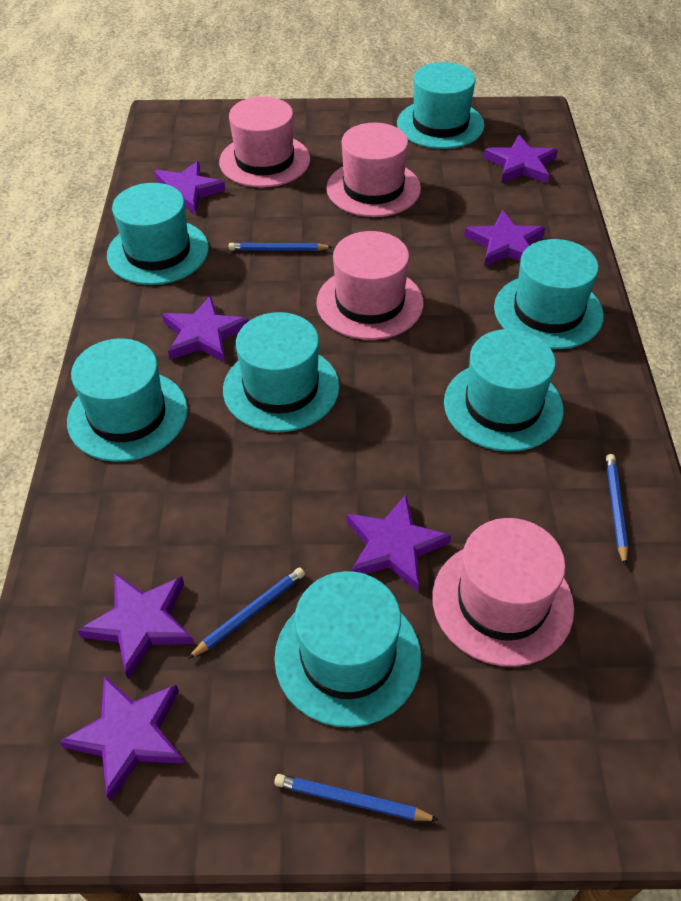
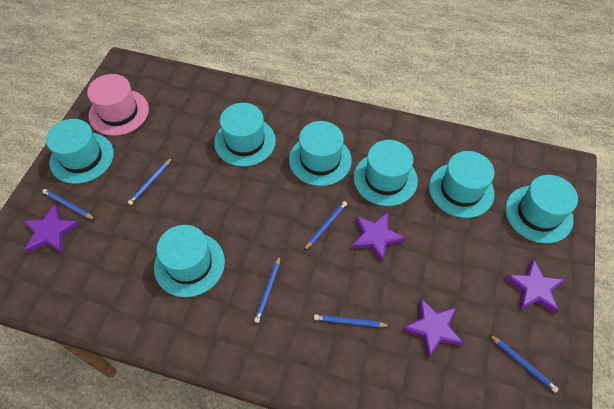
blue pencil: [188,567,305,659] [229,243,332,251] [274,774,439,821] [606,454,628,566] = 4 -> [42,189,95,220] [128,157,173,205] [254,256,280,323] [304,201,347,250] [314,314,390,327] [489,334,559,393] = 6
pink hat: [219,96,310,188] [316,231,424,340] [326,123,421,217] [432,518,574,667] = 4 -> [87,74,149,136] = 1
purple star: [59,676,184,801] [77,573,194,679] [154,161,225,214] [162,295,249,363] [347,495,451,592] [464,210,545,267] [484,135,558,183] = 7 -> [23,205,80,253] [351,212,405,262] [402,298,464,358] [505,259,564,314] = 4

